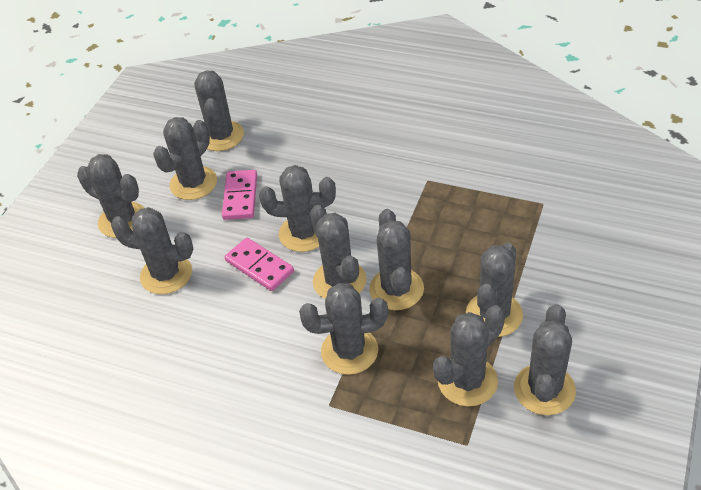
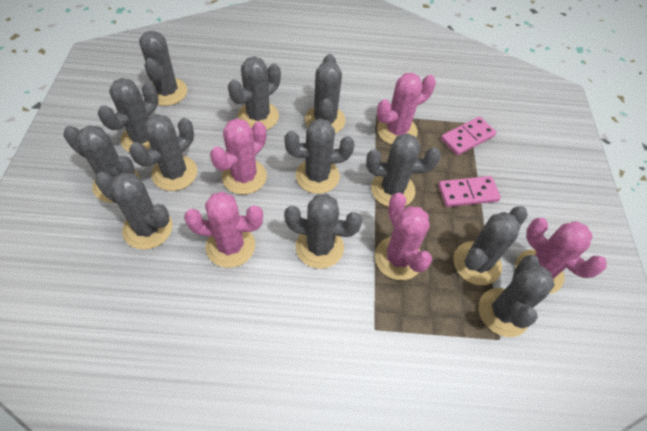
grey cactus: [77,154,144,238] [111,207,193,294] [153,117,217,200] [194,70,244,151] [259,165,336,252] [299,283,388,375] [310,205,367,299] [369,209,424,310] [433,305,505,406] [466,243,523,337] [514,304,576,415] = 11 -> [63,125,140,203] [95,172,172,249] [98,78,158,153] [129,114,197,191] [139,31,188,106] [228,56,281,130] [284,118,355,194] [284,194,362,269] [305,54,345,133] [366,133,441,207] [453,206,528,285] [479,255,555,337] = 12
pink cactus: none = 0 -> [184,192,263,268] [210,118,267,195] [375,193,432,280] [377,73,436,145] [515,218,607,294] = 5

